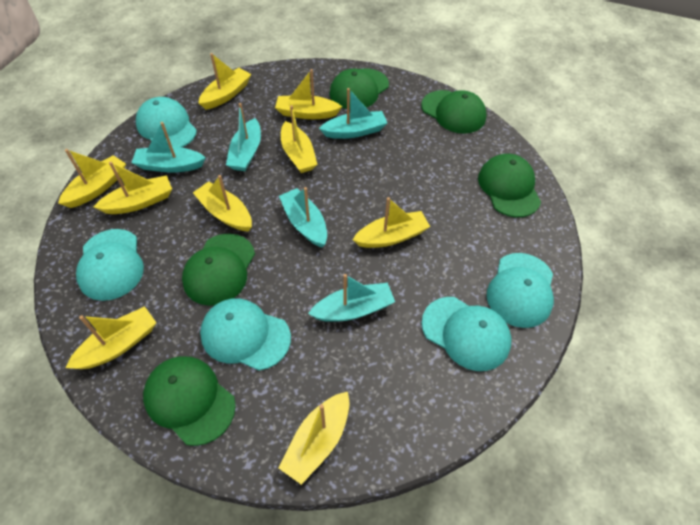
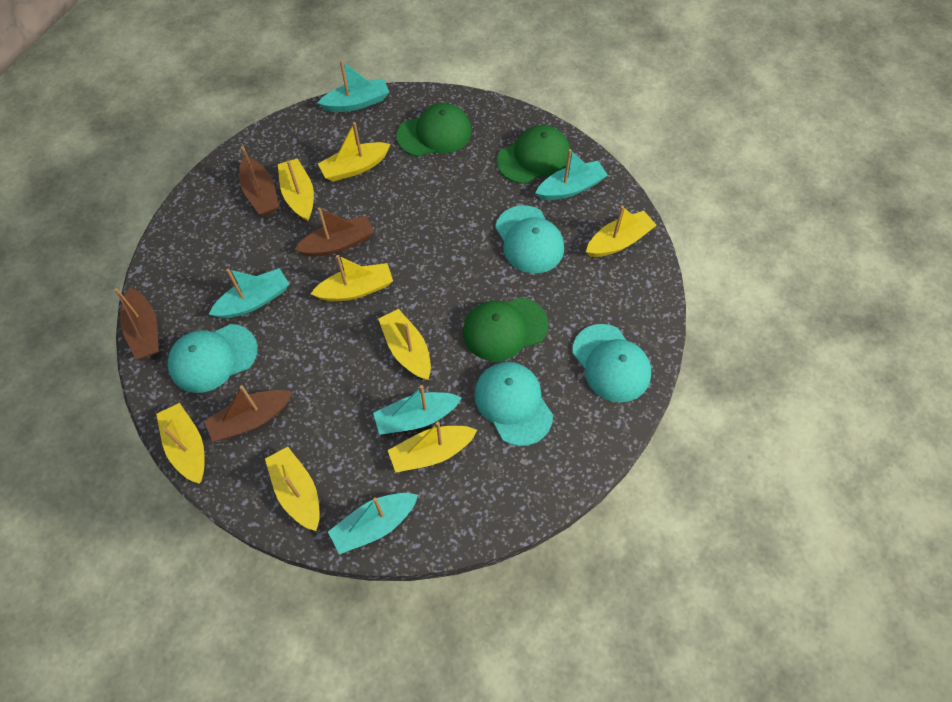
brown boat: none = 0 -> [114,287,159,359] [204,385,292,442] [239,146,279,216] [294,207,374,257] = 4
green cap: [143,356,236,446] [182,234,255,306] [330,68,389,109] [421,90,487,133] [478,154,541,217] = 5 -> [396,103,472,157] [463,297,548,361] [497,125,570,184] = 3
turquoise cap: [76,229,144,301] [136,97,197,147] [200,298,291,370] [422,297,512,371] [487,253,554,328] = 5 -> [168,324,258,393] [474,362,553,446] [495,205,564,273] [572,324,651,403] = 4
yellow boat: [58,149,126,208] [66,306,156,369] [94,162,172,214] [193,175,252,232] [199,53,251,110] [275,69,342,119] [279,392,350,485] [281,105,318,173] [353,197,430,248] = 9 -> [156,403,205,484] [265,447,320,531] [278,158,314,221] [311,255,393,301] [318,122,391,182] [378,309,431,380] [388,422,477,473] [586,206,657,257] = 8

